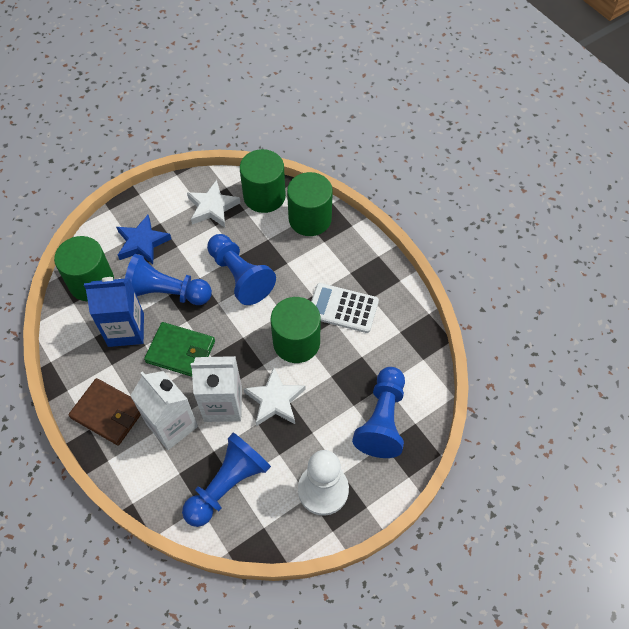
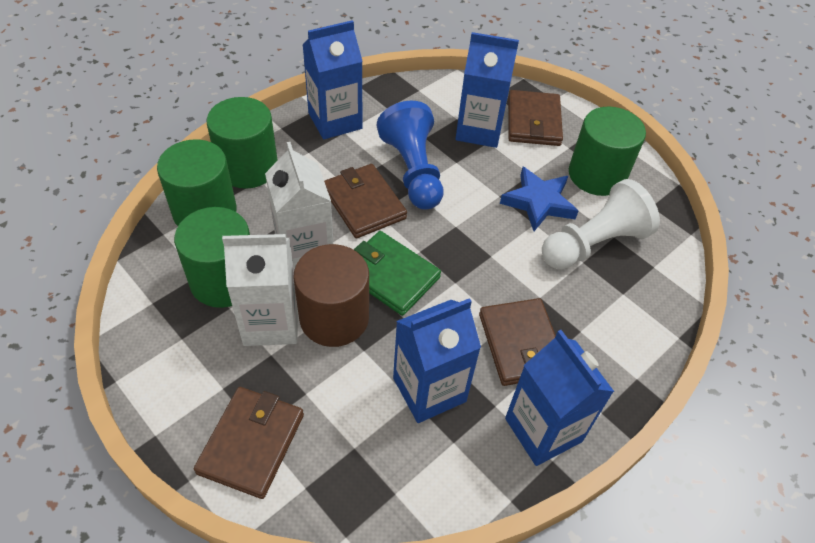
blue carton: [84,277,144,347] = 1 -> [303,20,363,139] [393,298,481,423] [456,32,519,148] [505,330,614,466] = 4
blue pawn: [125,254,212,305] [182,433,271,527] [207,234,276,305] [352,367,405,458] = 4 -> [377,101,443,210] = 1
brown cylinder: none = 0 -> [294,244,369,347] = 1
brown wallet: [68,378,141,445] = 1 -> [194,387,304,499] [324,164,407,238] [479,298,556,386] [508,90,563,146] = 4
white calculator: [311,283,379,333] = 1 -> none = 0
white star: [187,180,241,227] [243,367,306,426] = 2 -> none = 0

